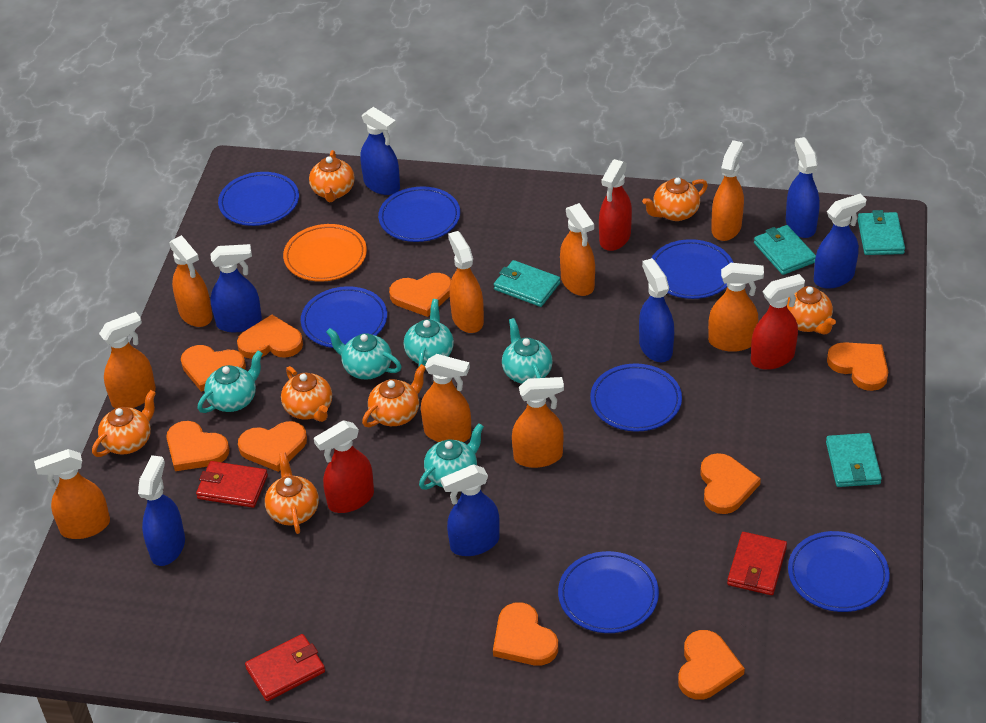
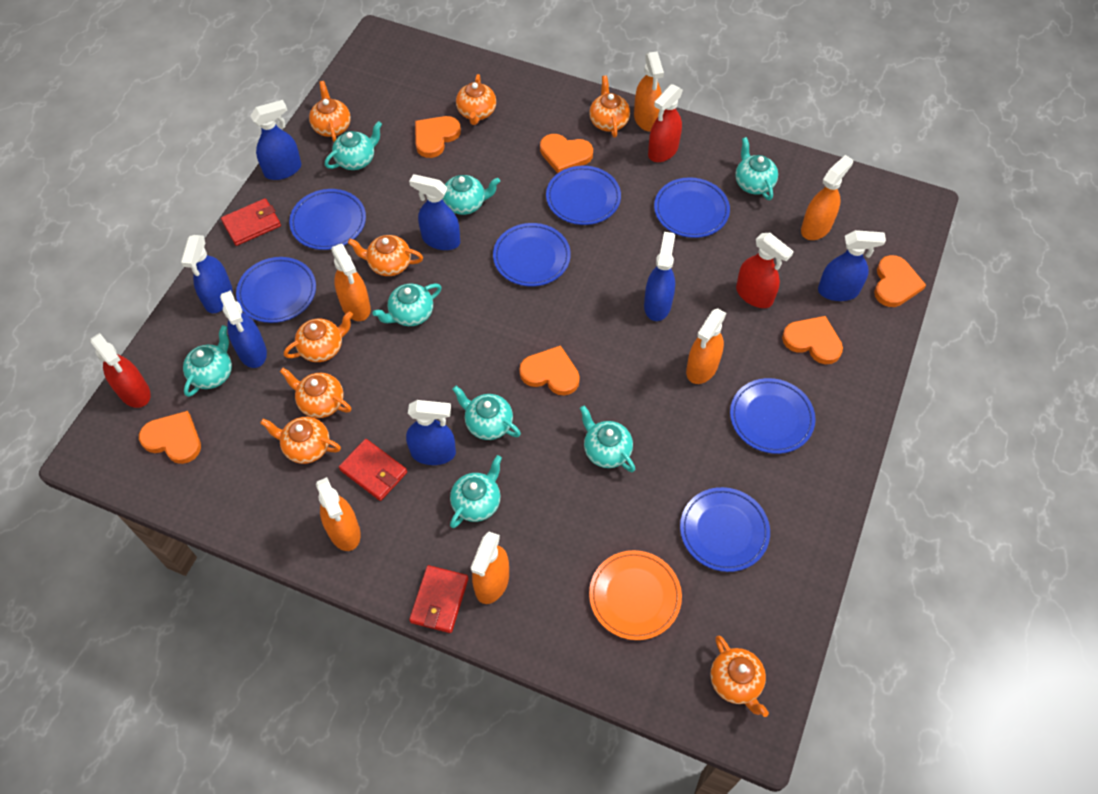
orange heart: [166,421,229,471] [181,345,246,392] [237,315,303,359] [238,421,307,472] [389,273,451,317] [493,602,558,666] [678,630,745,700] [700,453,761,514] [827,342,888,391] = 9 -> [139,411,201,464] [415,116,461,158] [519,345,580,396] [540,134,593,173] [782,316,843,364] [874,255,926,307] = 6
orange spray bottle: [34,449,110,539] [99,312,156,408] [169,235,213,327] [421,354,471,442] [448,231,484,333] [512,377,564,468] [560,203,595,296] [708,263,764,352] [711,140,744,241] = 9 -> [316,477,361,551] [331,244,371,321] [471,532,509,604] [634,51,664,131] [686,308,726,384] [801,155,853,240] = 6
orange teapot: [92,390,156,457] [265,452,319,534] [281,366,332,422] [309,150,355,202] [362,364,426,427] [642,178,708,221] [787,286,836,335] = 7 -> [260,417,341,464] [280,368,351,418] [284,311,353,362] [309,81,351,142] [348,235,423,276] [456,74,496,125] [589,75,630,138] [710,636,769,717] = 8
turquoise teapot: [198,351,263,413] [326,328,402,380] [404,299,454,366] [419,423,484,490] [502,318,552,384] = 5 -> [183,325,232,397] [325,121,382,170] [372,283,442,326] [443,175,500,215] [450,455,502,528] [452,386,521,440] [580,406,635,472] [735,137,778,200] = 8
turquoise wallet: [494,260,560,307] [754,225,816,275] [826,433,882,487] [857,210,905,255] = 4 -> none = 0

